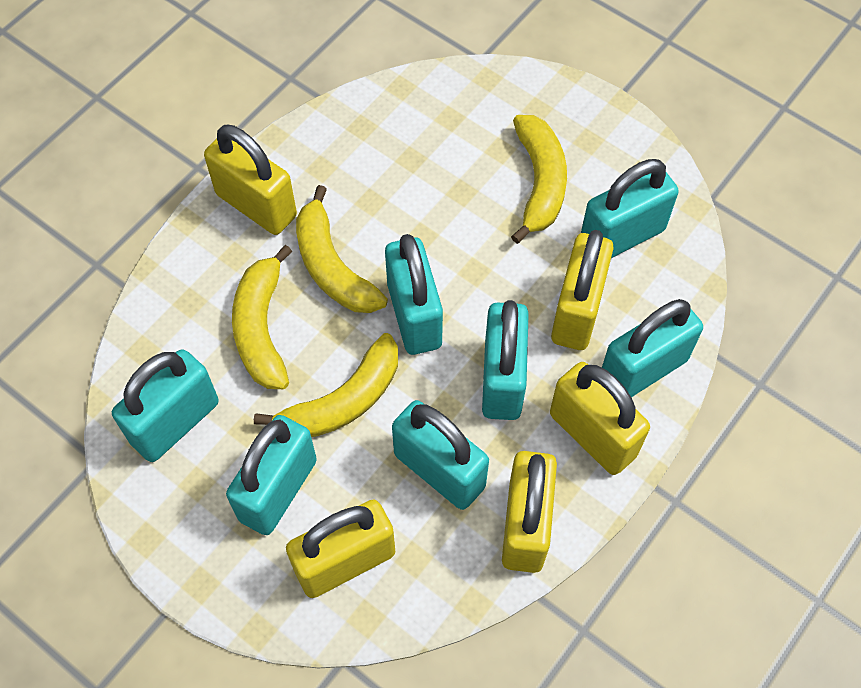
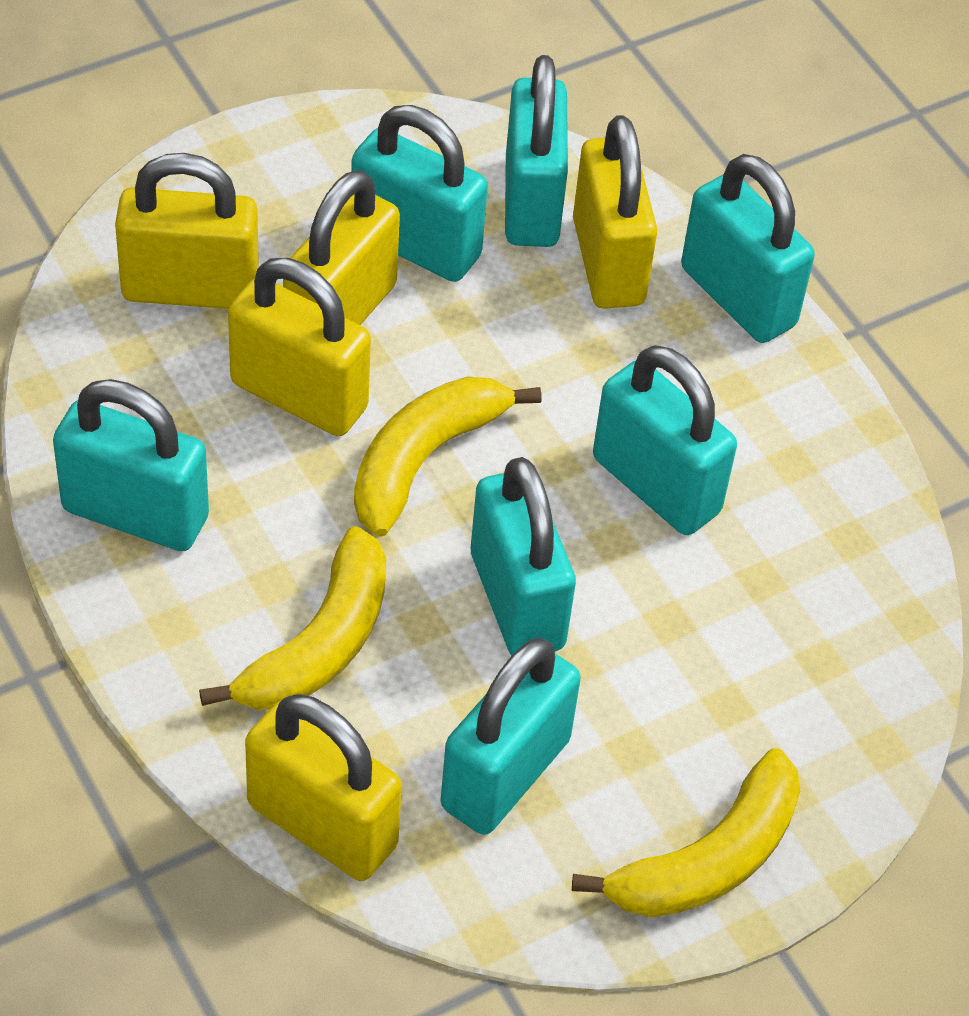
yellow banana: [232,245,292,389] [254,333,398,437] [296,185,388,313] [511,115,567,244] = 4 -> [199,526,386,710] [354,376,542,537] [572,748,800,918] = 3

